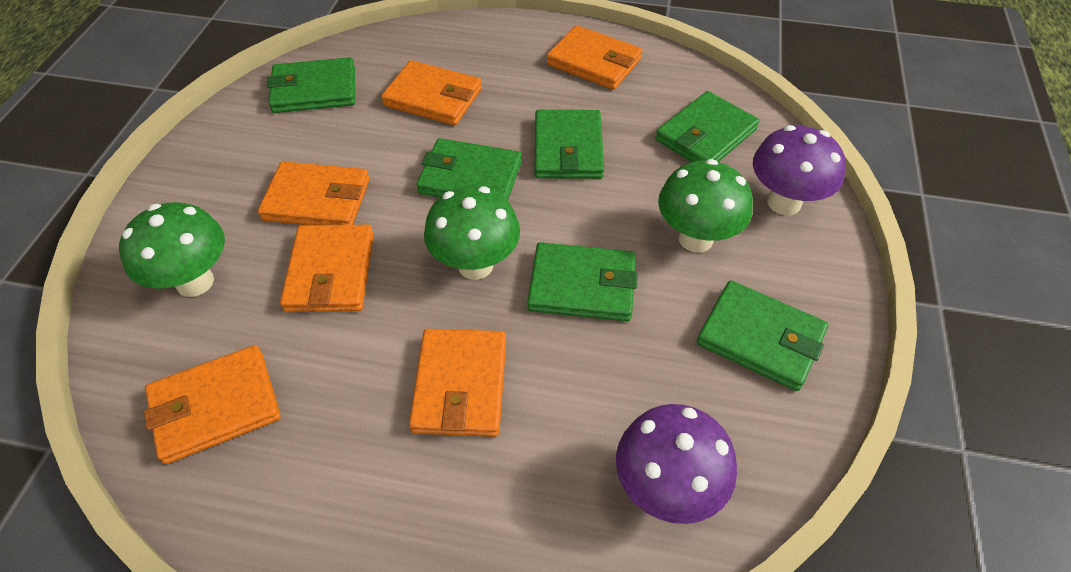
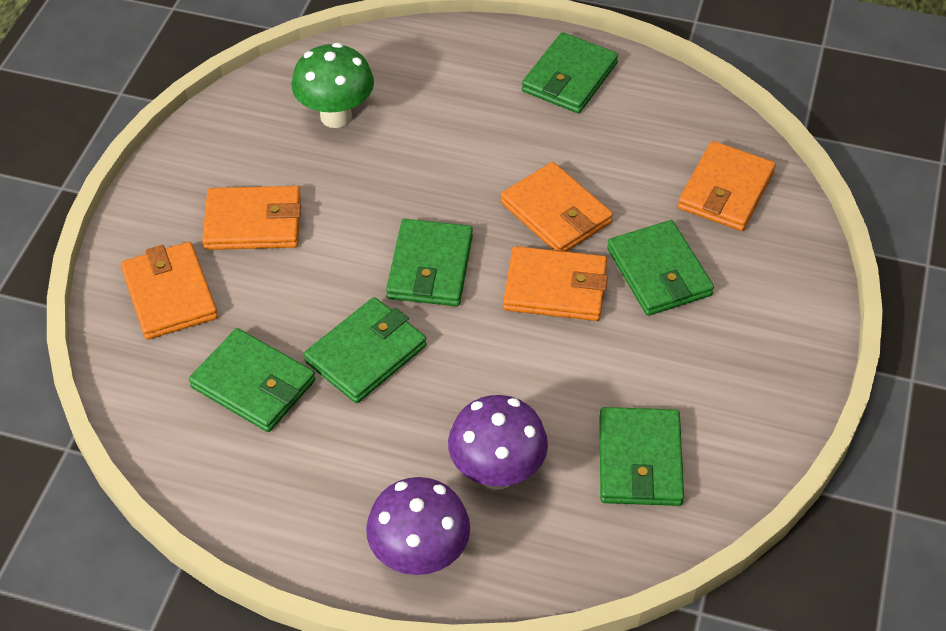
green mushroom: [119,202,225,297] [424,186,520,280] [658,159,753,253] = 3 -> [292,43,374,128] = 1
orange wallet: [144,345,281,464] [258,161,370,225] [280,225,374,312] [381,60,482,125] [409,329,506,437] [546,25,643,90] = 6 -> [121,242,218,340] [202,186,301,250] [500,162,613,252] [503,246,608,321] [678,141,776,231] = 5

